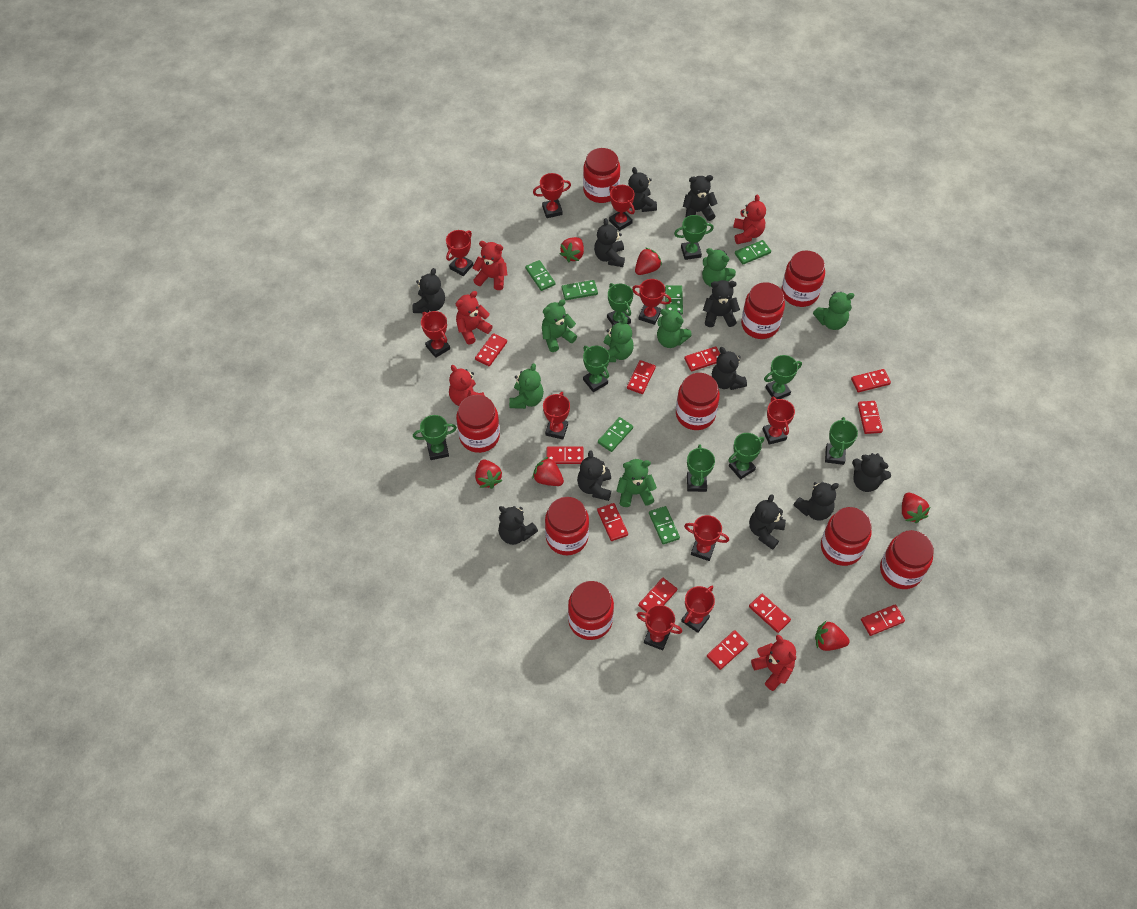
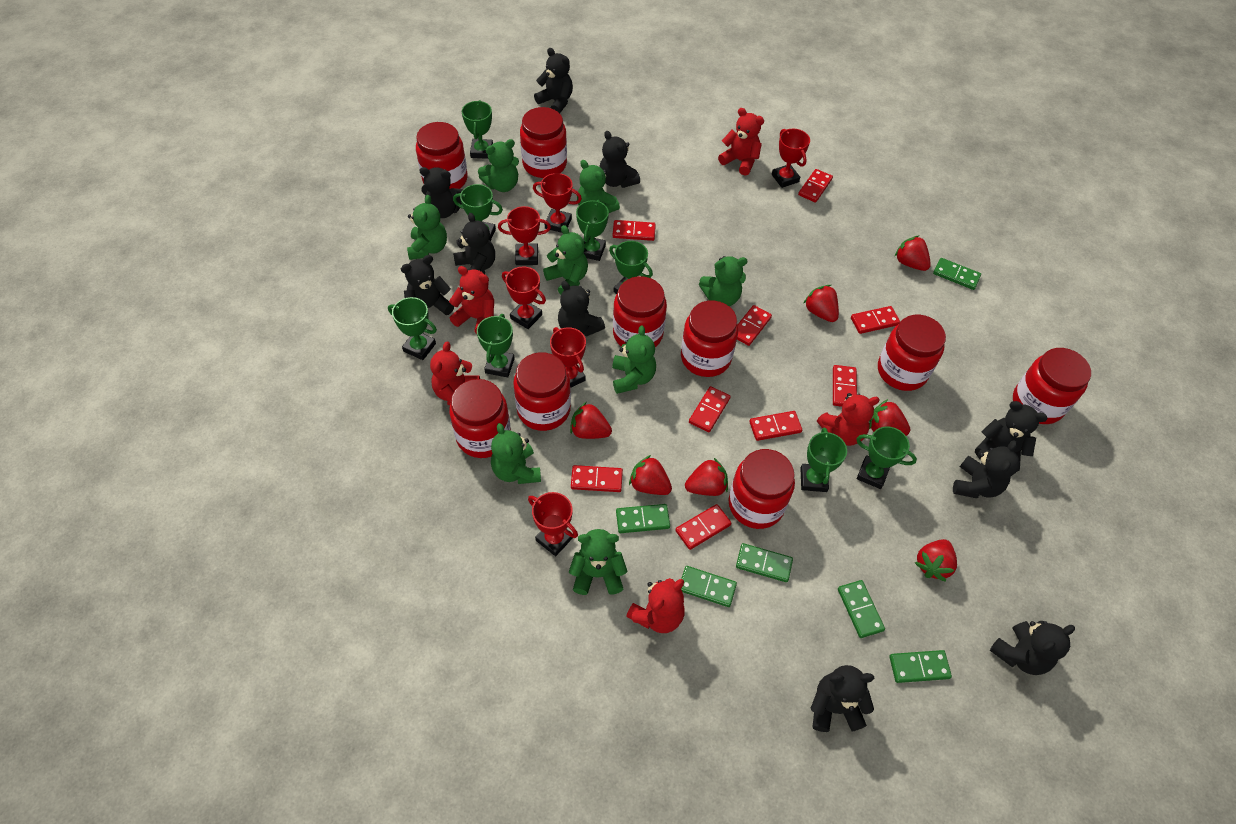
black teddy bear: [413,268,445,313] [498,506,538,545] [577,450,611,501] [594,218,625,267] [628,167,657,212] [683,175,718,221] [703,280,740,327] [712,347,747,390] [749,494,786,550] [793,482,839,521] [852,453,891,492] = 11 -> [401,255,454,315] [419,167,463,218] [453,213,495,274] [534,48,573,113] [558,281,605,337] [600,131,640,188] [810,665,874,732] [953,440,1019,498] [975,401,1047,472] [990,621,1075,675] = 10
green teddy bear: [509,363,544,409] [542,299,577,352] [604,317,634,362] [617,459,657,507] [657,309,692,348] [702,248,736,287] [813,292,854,330] = 7 -> [407,195,447,260] [478,139,519,192] [491,423,541,484] [543,225,588,295] [569,529,628,595] [577,160,620,213] [612,326,656,394] [699,256,747,306] = 8
red domino: [475,333,507,366] [547,447,584,464] [597,503,628,541] [627,360,656,394] [638,578,677,612] [684,346,720,371] [707,630,748,670] [749,594,791,633] [851,369,891,392] [858,401,883,434] [861,604,905,636] = 11 -> [571,465,623,492] [613,220,656,241] [675,504,732,550] [689,386,731,432] [737,305,772,346] [749,411,802,441] [798,169,833,202] [833,365,857,407] [851,306,900,334] = 9
red strawberry: [475,460,503,489] [532,457,564,486] [560,237,584,262] [635,247,662,275] [815,621,850,651] [902,493,930,523] = 6 -> [570,402,612,439] [629,455,672,495] [685,458,728,496] [803,285,839,322] [869,399,910,436] [894,235,931,271] [915,539,957,582] = 7
red trophy: [421,311,450,358] [446,230,473,276] [533,173,571,218] [543,392,570,440] [609,185,635,231] [632,279,671,325] [637,605,682,650] [681,586,715,633] [684,515,729,561] [762,397,795,445] = 10 -> [498,206,551,265] [502,267,546,329] [528,492,578,556] [533,173,582,233] [550,327,586,388] [772,129,810,188] = 6

